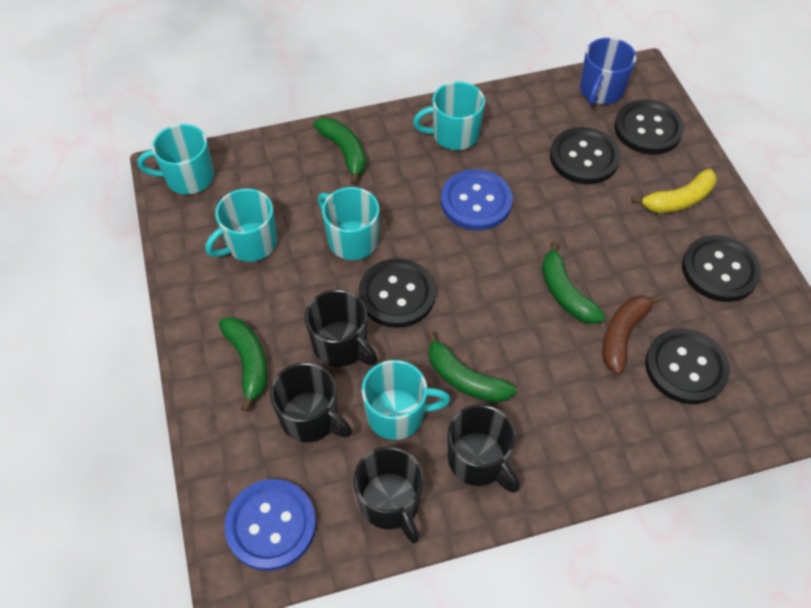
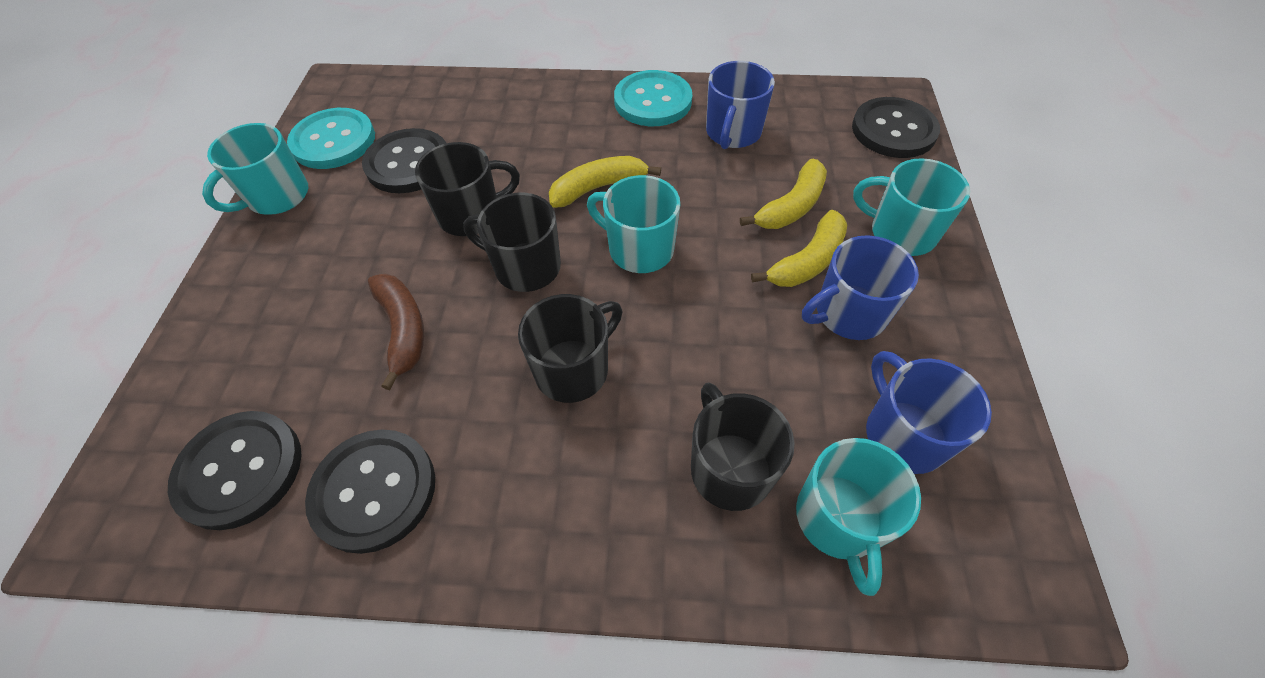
black button: [359,258,436,328] [550,127,621,184] [614,100,684,155] [645,328,730,404] [682,235,761,302] = 5 -> [168,411,301,530] [305,430,435,554] [362,128,446,193] [852,97,940,158] = 4
blue button: [225,479,316,571] [441,169,513,230] = 2 -> none = 0
blue mug: [580,38,636,105] = 1 -> [706,61,775,149] [802,235,919,340] [866,351,992,474] = 3
green banana: [219,317,267,412] [313,118,366,185] [427,331,517,403] [542,241,605,324] = 4 -> none = 0
turquoise button: none = 0 -> [287,108,375,169] [614,70,692,126] = 2
turquoise mug: [138,124,214,194] [205,188,277,262] [318,187,379,260] [362,360,451,440] [413,82,485,150] = 5 -> [202,123,308,215] [587,175,680,273] [796,438,921,596] [853,158,970,256] = 4
yellow banana: [631,169,717,213] = 1 -> [549,156,661,208] [740,159,827,229] [751,210,847,287] = 3

